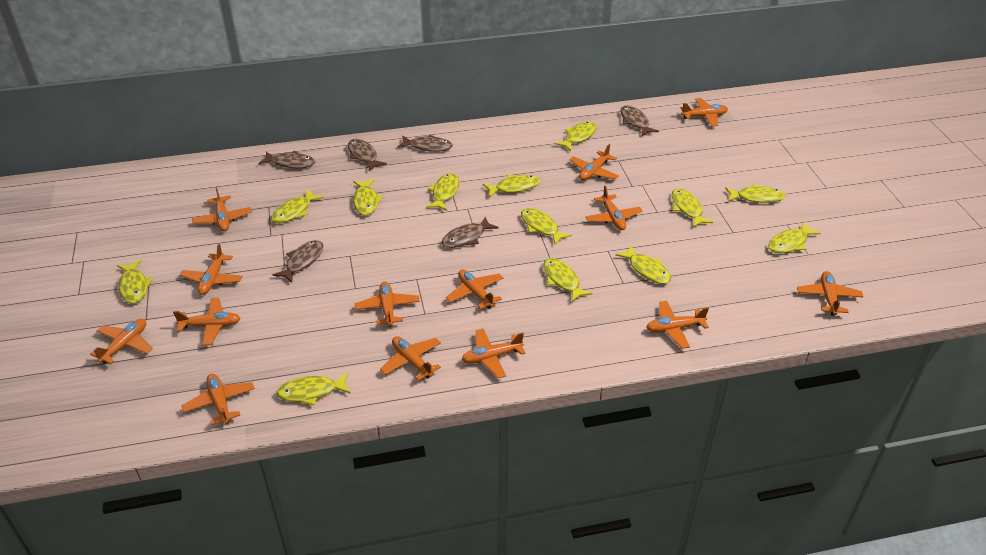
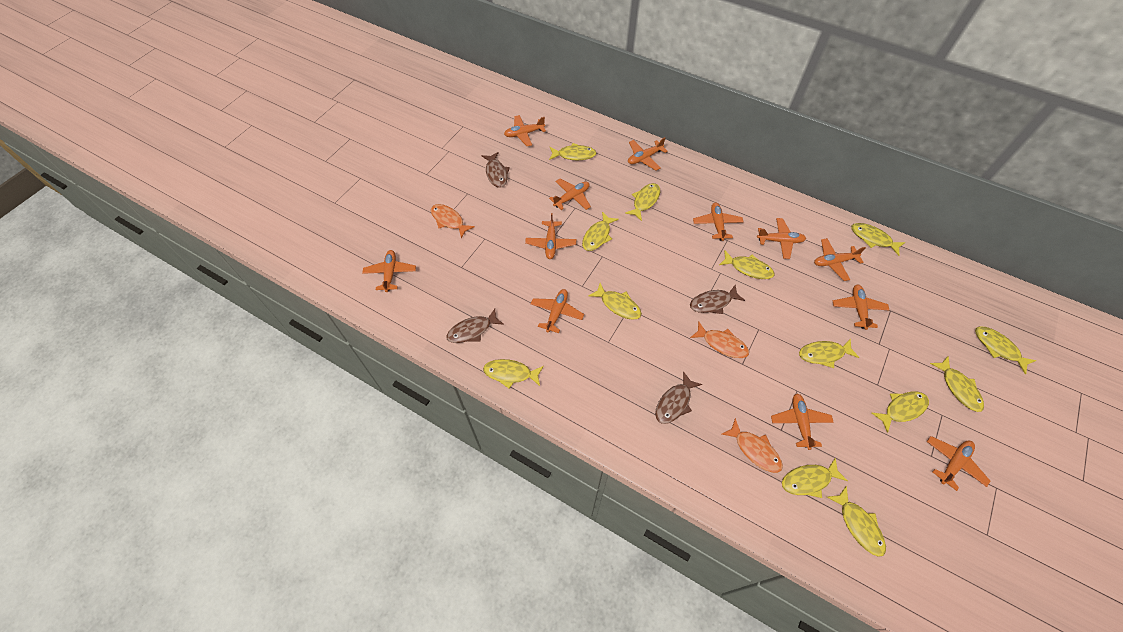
brown fish: [259,151,315,168] [273,240,323,283] [348,139,387,171] [398,135,453,152] [441,217,499,248] [620,106,659,137] = 6 -> [446,309,504,343] [482,152,510,187] [655,371,702,424] [690,285,745,314] = 4
orange fish: none = 0 -> [431,204,475,238] [690,321,749,358] [722,418,783,473] = 3
orange plane: [90,319,153,364] [173,298,241,346] [180,244,243,295] [182,374,255,425] [192,187,252,231] [355,282,420,327] [380,336,441,381] [446,269,504,309] [462,328,525,378] [569,144,619,180] [586,185,643,230] [646,301,709,349] [681,98,728,127] [797,271,863,316] = 14 -> [362,250,416,292] [504,115,546,146] [525,213,576,259] [531,289,584,333] [549,179,591,210] [628,137,668,170] [693,203,744,241] [757,218,806,259] [771,393,834,450] [814,238,866,281] [833,285,889,330] [926,436,990,491] = 12

